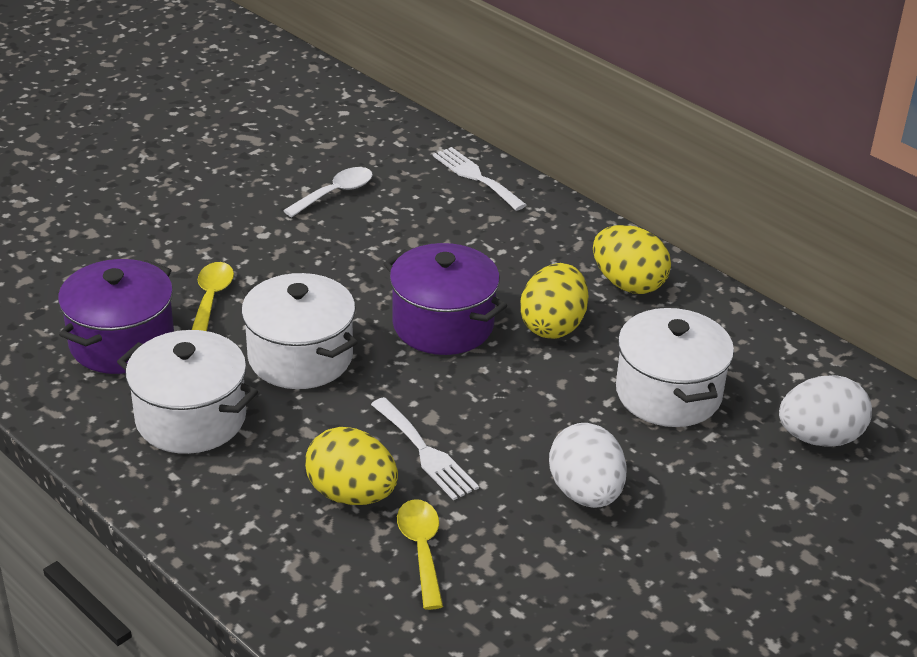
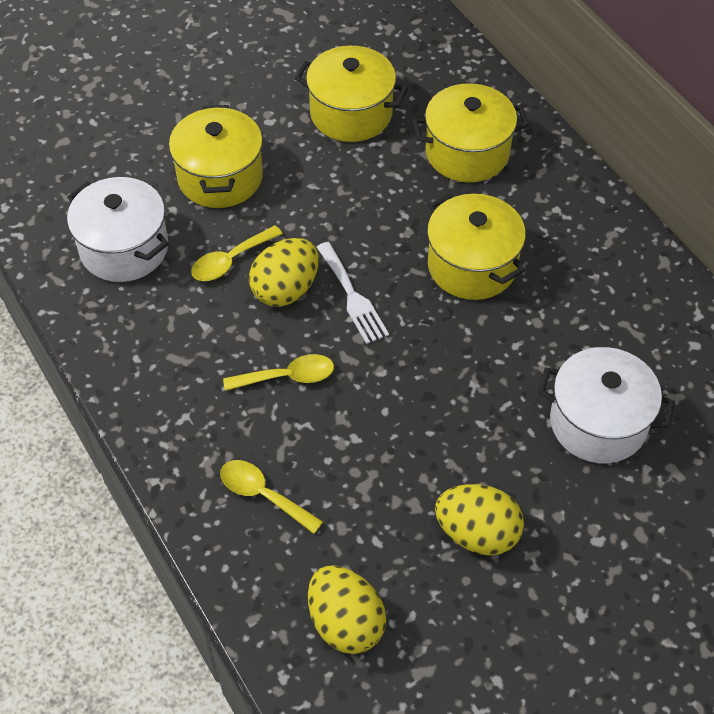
purple pot: [58,259,174,374] [384,243,507,355] = 2 -> none = 0
white egg: [549,423,627,508] [779,375,872,447] = 2 -> none = 0
white fork: [371,397,479,500] [433,147,526,211] = 2 -> [316,242,389,344] = 1
white pot: [117,330,258,454] [241,273,358,389] [616,306,734,427] = 3 -> [67,177,169,282] [538,347,675,463] = 2
white spoon: [283,167,373,217] = 1 -> none = 0
yellow pot: none = 0 -> [169,105,263,208] [295,46,408,142] [412,83,529,182] [427,193,526,300] = 4
yellow spoon: [192,262,234,331] [397,499,443,610] = 2 -> [191,225,283,281] [220,460,323,534] [223,354,334,391] = 3

